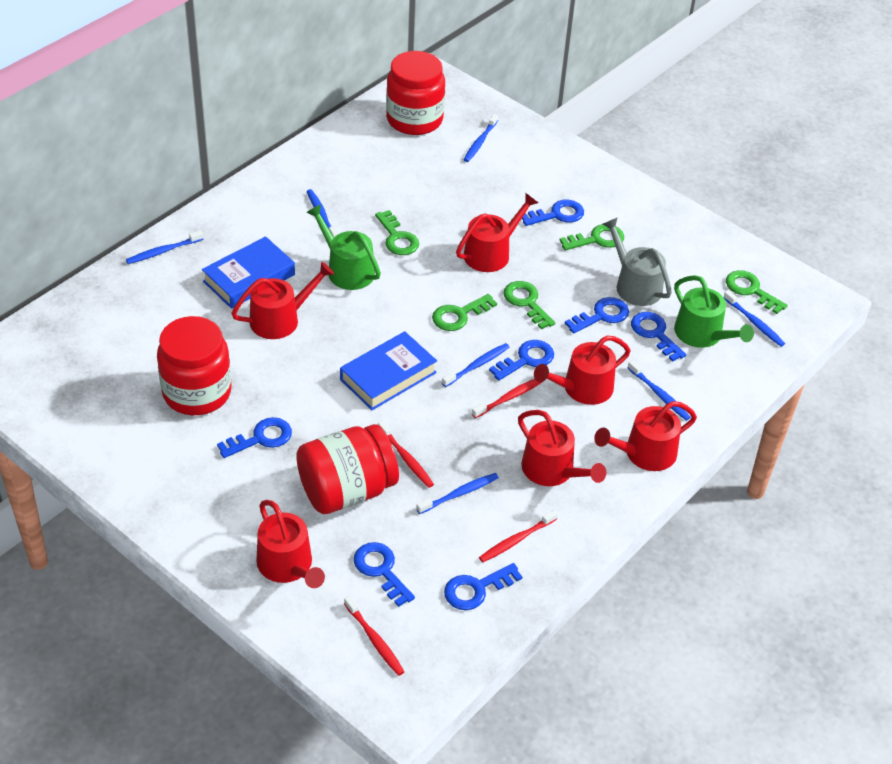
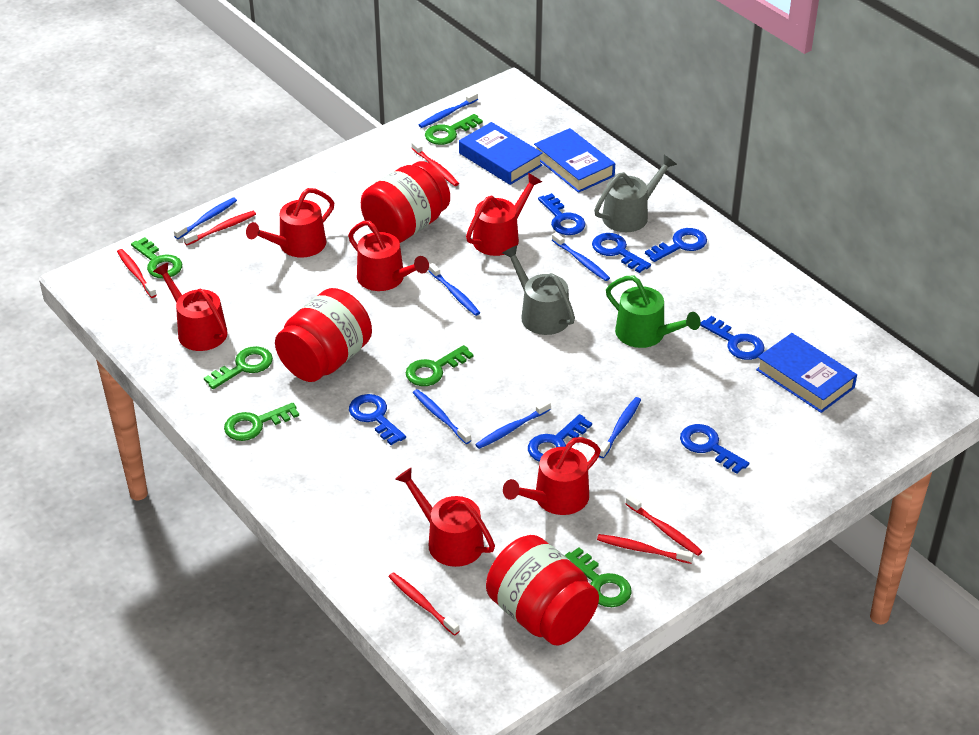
blue book: [202,236,295,309] [340,331,437,410] = 2 -> [459,122,543,185] [534,128,615,193] [756,333,857,413] = 3
green key: [375,210,419,255] [432,294,497,331] [504,281,555,329] [560,224,624,250] [726,270,788,314] = 5 -> [131,237,182,278] [204,346,273,389] [224,403,299,441] [406,345,474,386] [425,114,483,145] [564,547,632,607] = 6
green watering can: [306,204,381,290] [674,275,754,348] = 2 -> [606,276,701,348] = 1
grey watering can: [603,217,672,306] = 1 -> [502,245,575,335] [594,155,677,232] = 2
red toothbrush: [344,596,404,676] [378,421,434,488] [472,379,544,418] [479,510,558,562] = 4 -> [117,249,157,298] [183,211,256,245] [389,572,459,636] [411,141,459,186] [597,534,694,564] [626,495,702,556] = 6

